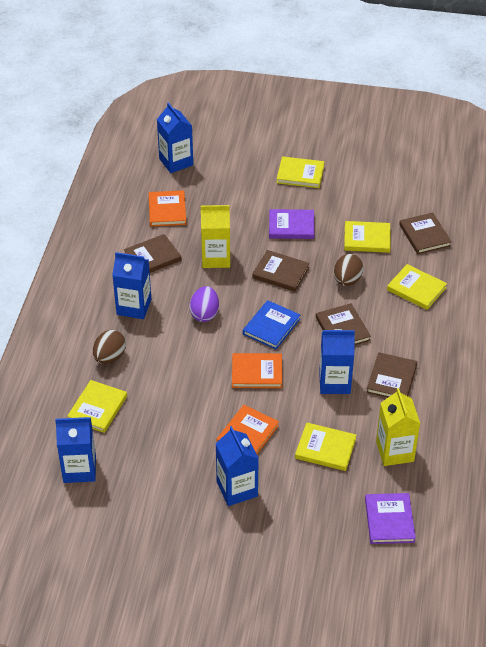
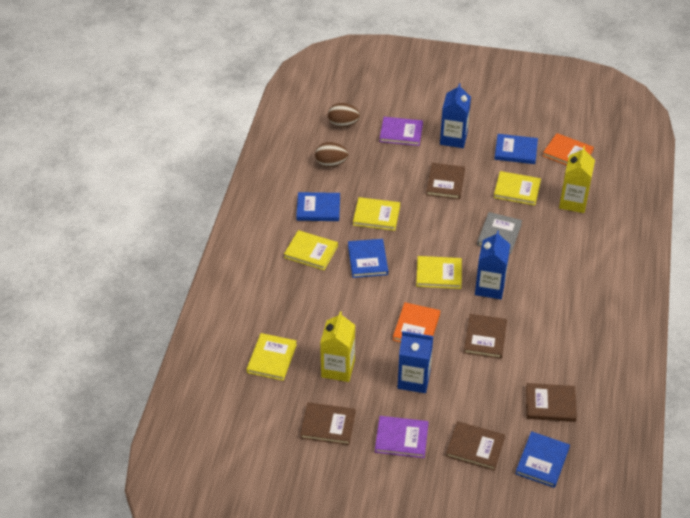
blue book: [243,300,300,349] = 1 -> [296,192,340,221] [348,239,388,278] [494,134,538,164] [515,431,570,488] = 4
blue carton: [55,417,96,483] [112,252,151,319] [157,102,193,173] [215,426,259,506] [319,329,355,394] = 5 -> [398,331,433,393] [440,83,471,148] [475,231,510,299] = 3
grey book: none = 0 -> [477,212,522,254] = 1
orange book: [149,190,186,227] [216,405,279,454] [232,353,282,388] = 3 -> [393,302,440,342] [543,133,594,165] = 2
purple egg: [190,286,219,322] = 1 -> none = 0

